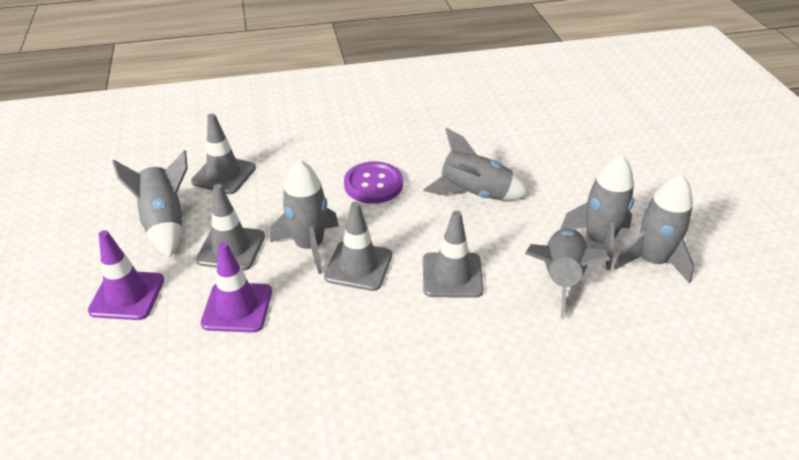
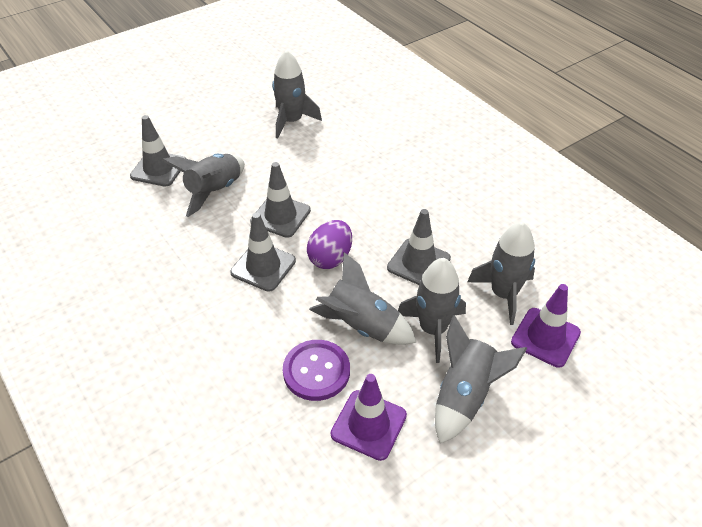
purple egg: none = 0 -> [307,220,352,269] = 1

